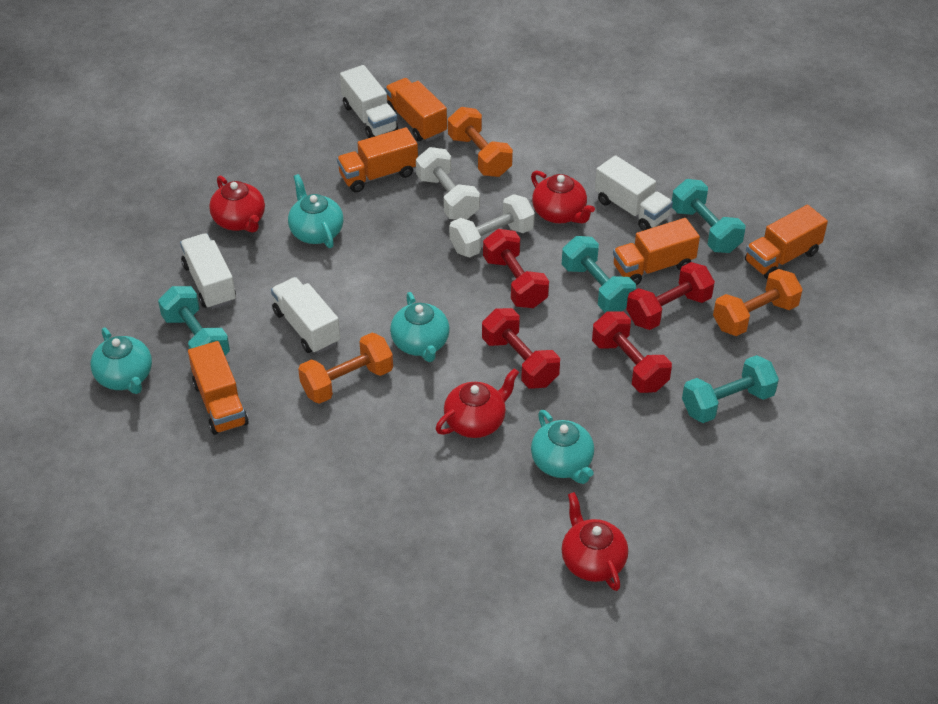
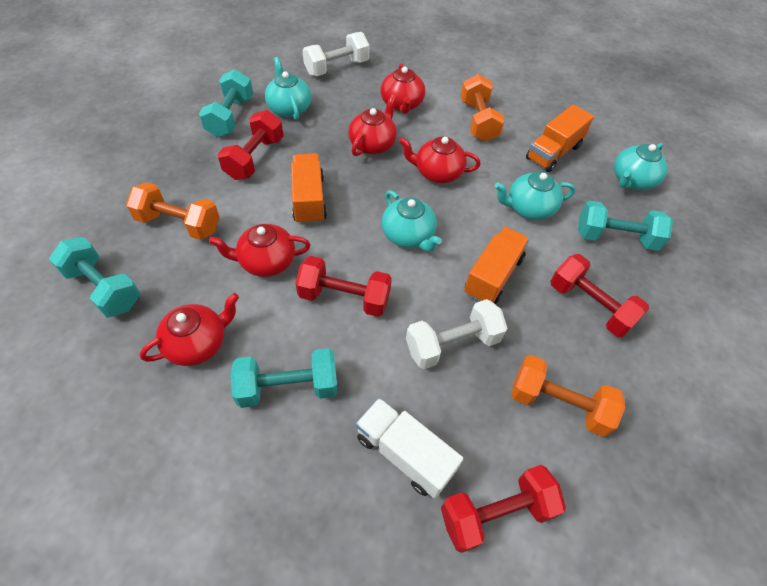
orange truck: [188,341,249,435] [337,127,418,193] [385,78,447,141] [613,218,700,285] [745,205,828,279] = 5 -> [291,154,327,225] [464,227,530,304] [526,104,594,172] = 3
red teapot: [209,175,265,233] [436,368,519,438] [531,170,595,223] [561,492,628,591] = 4 -> [140,293,239,366] [209,224,310,277] [348,94,397,156] [380,63,425,114] [399,137,481,183] = 5
white truck: [180,233,236,309] [271,277,340,354] [340,65,398,138] [595,155,673,231] = 4 -> [356,398,463,499] = 1

